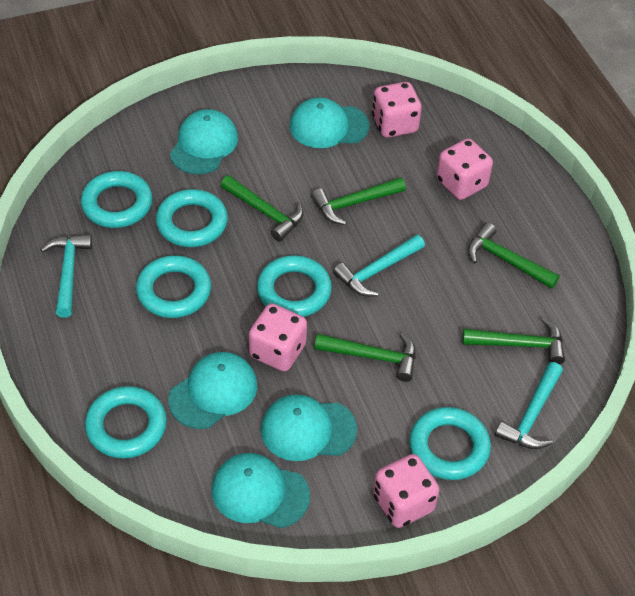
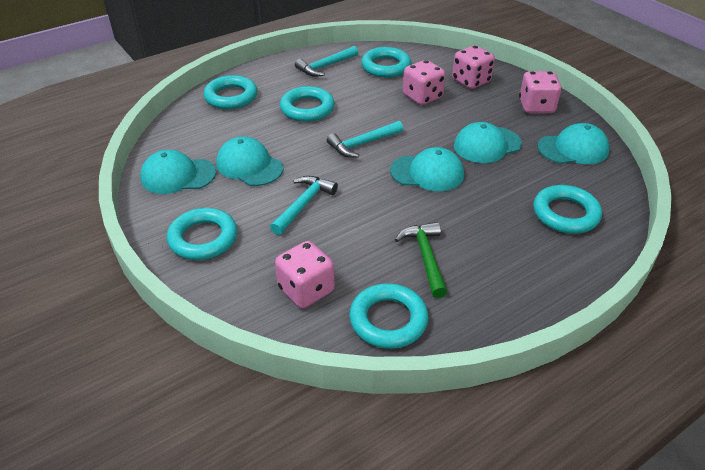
green hammer: [221,175,304,242] [311,177,406,225] [315,333,416,382] [462,317,565,365] [468,223,560,289] = 5 -> [395,222,448,298] = 1

